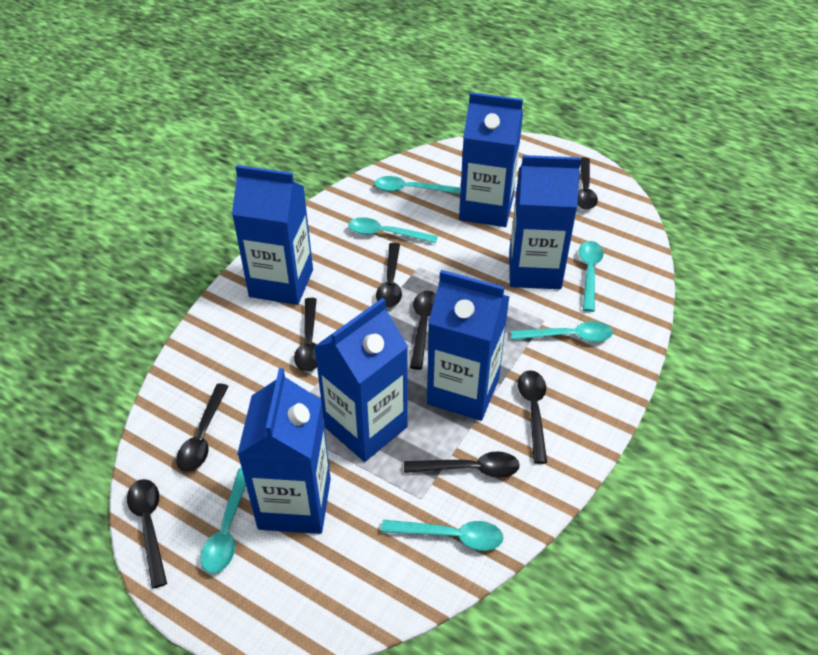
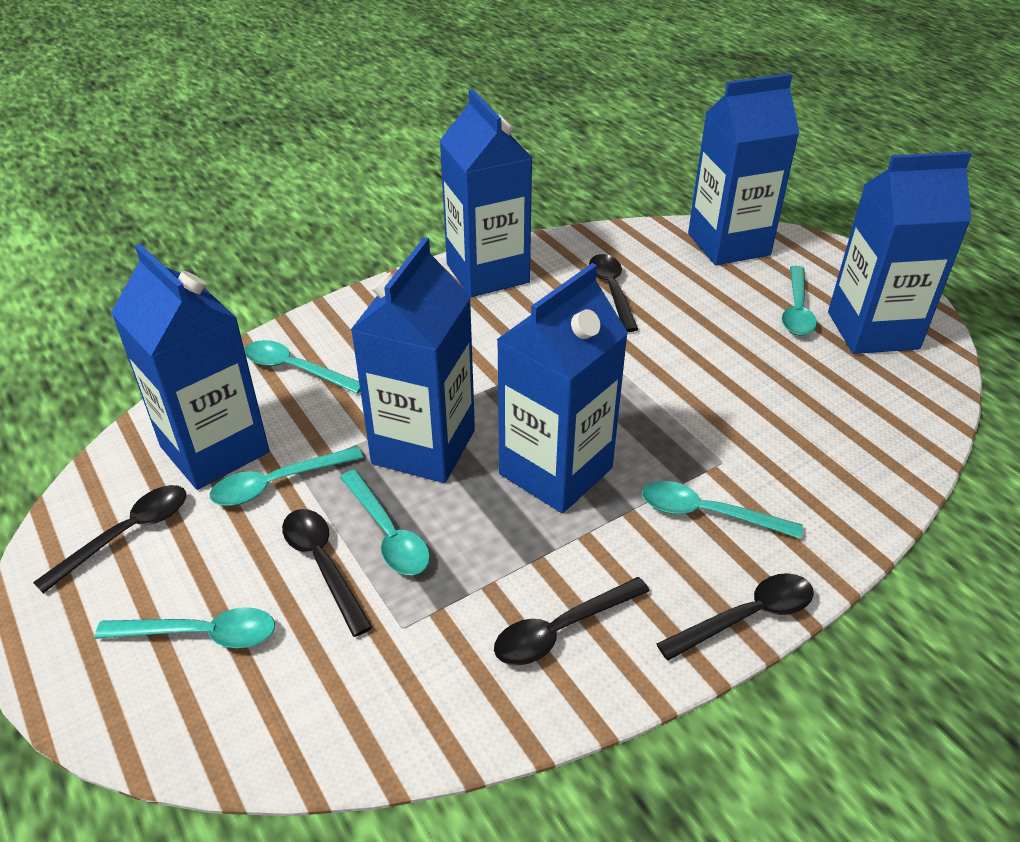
black spoon: [127,479,167,589] [176,383,228,472] [294,298,317,372] [376,243,402,308] [404,451,520,478] [410,291,436,370] [518,370,547,464] [577,157,598,210] = 8 -> [33,485,186,593] [282,509,373,637] [494,577,650,665] [589,254,638,332] [657,573,814,661] = 5

